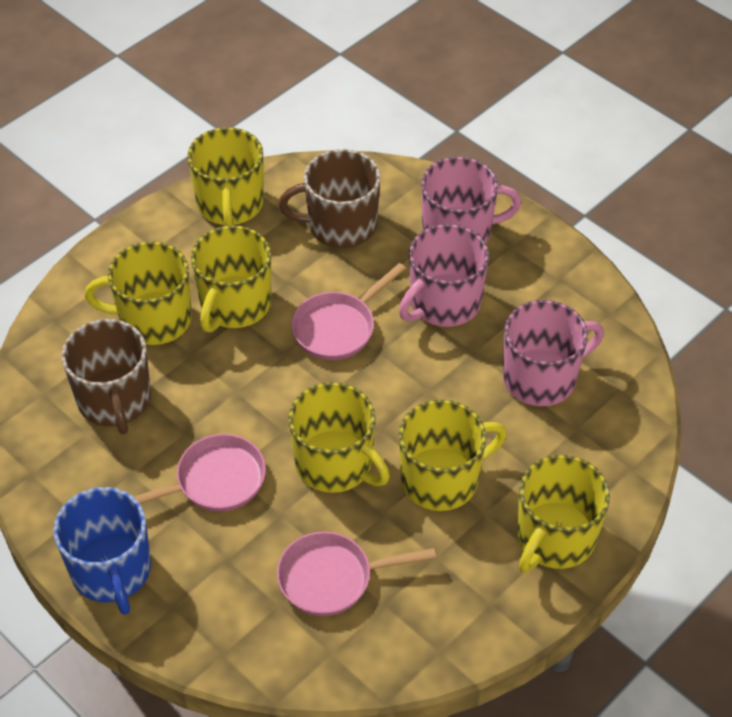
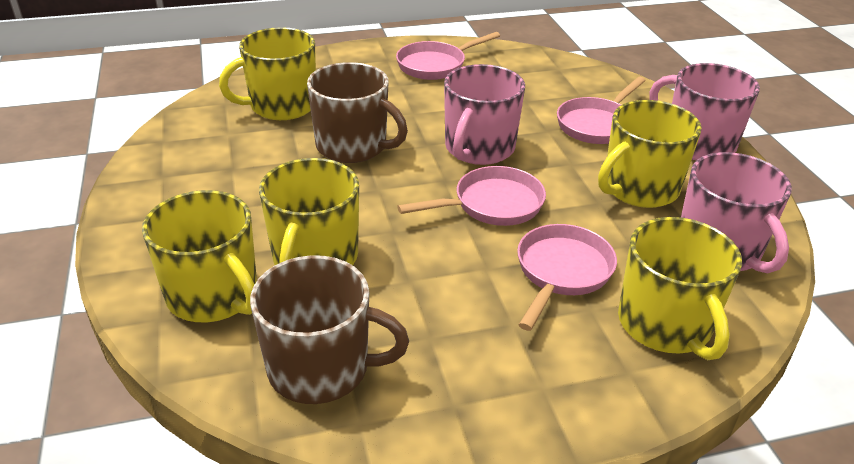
blue mug: [53,487,151,615] = 1 -> none = 0
pink pan: [134,434,266,512] [277,532,436,616] [291,263,406,360] = 3 -> [396,32,500,80] [397,166,546,226] [517,224,617,331] [557,77,646,144] = 4
yellow mug: [85,241,192,345] [187,127,264,226] [191,225,271,332] [288,382,390,493] [398,400,507,511] [517,455,610,573] = 6 -> [142,190,257,322] [219,27,316,120] [259,158,359,265] [598,100,702,208] [618,217,742,360] = 5

